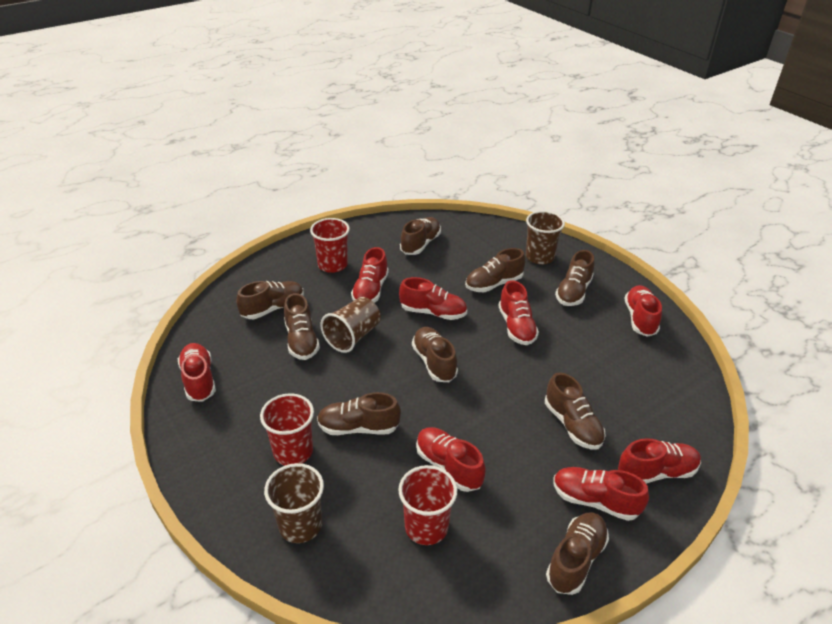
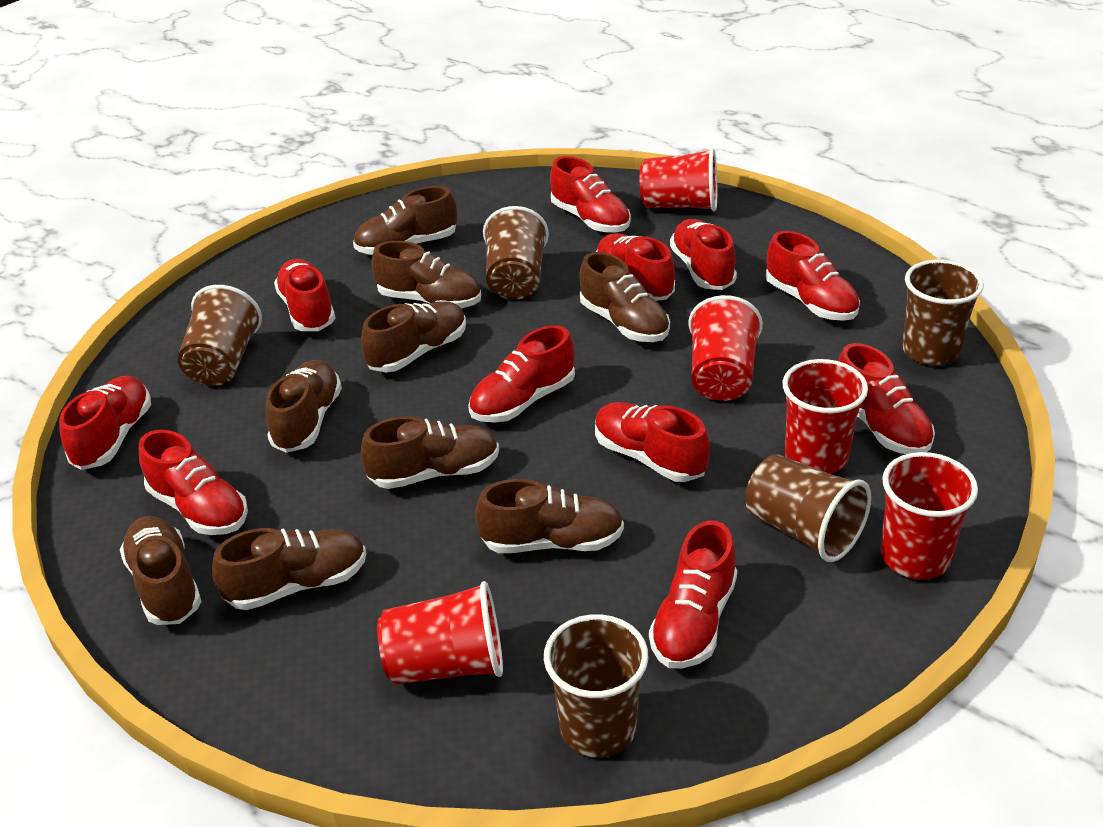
brown cup: [264,463,324,543] [321,297,381,353] [526,211,565,264] = 3 -> [178,285,262,386] [483,206,549,299] [544,614,648,757] [746,454,871,562] [902,260,984,365] = 5
red cup: [260,393,314,465] [310,218,350,273] [398,465,457,545] = 3 -> [377,581,503,685] [640,148,717,211] [689,295,763,401] [782,359,868,474] [880,452,978,579] = 5
red shoe: [178,343,216,402] [351,247,389,303] [399,277,467,320] [416,427,486,492] [498,280,539,345] [553,467,649,521] [618,438,701,484] [624,285,662,337] = 8 -> [59,376,151,470] [139,430,248,535] [274,259,335,331] [468,325,575,423] [550,156,631,233] [595,402,710,482] [596,233,675,301] [649,520,737,669] [670,219,737,290] [766,231,860,321] [838,343,935,454] = 11

